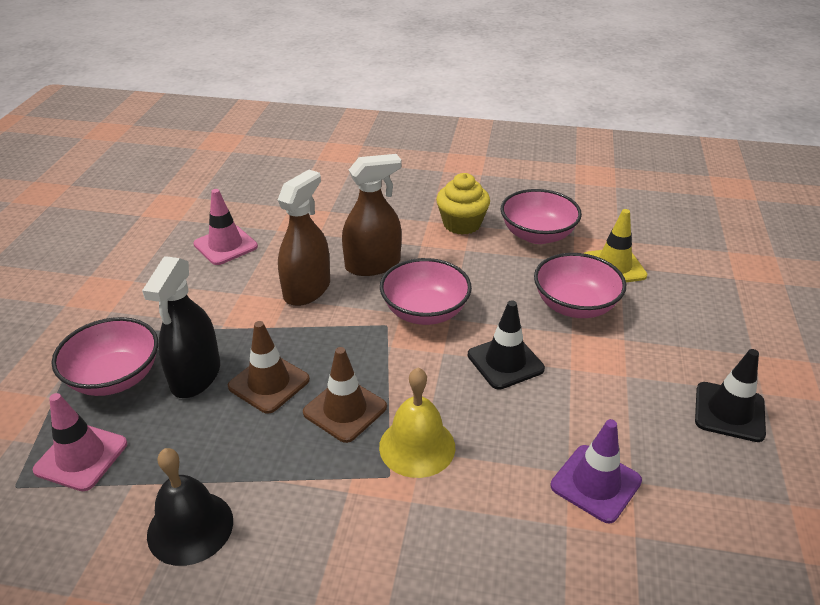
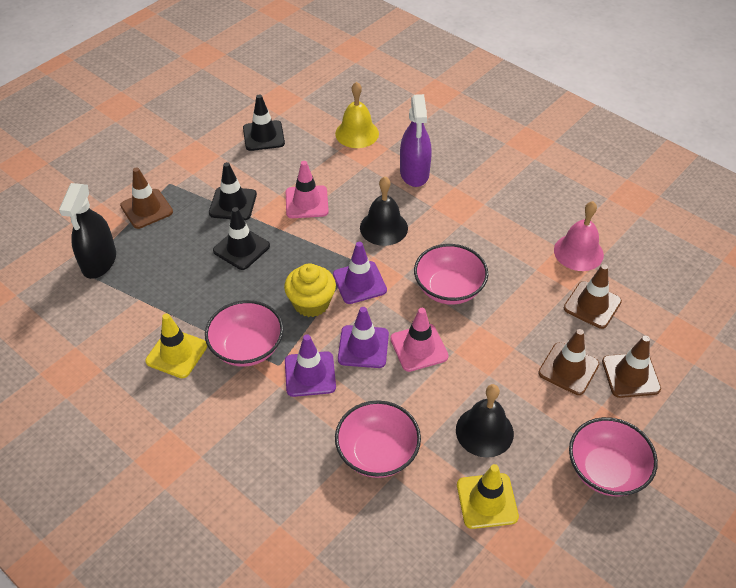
black bell: [147,448,233,566] = 1 -> [360,177,408,246] [456,384,514,458] = 2
black traffic cone: [468,300,545,390] [695,349,766,442] = 2 -> [209,162,257,220] [213,207,270,270] [243,94,285,151] = 3
brown spray bottle: [278,170,330,306] [342,154,401,276] = 2 -> none = 0
brown traffic cone: [228,321,310,414] [303,347,387,443] = 2 -> [120,167,173,229] [538,329,599,395] [564,264,622,329] [602,336,661,398] = 4
pink bell: none = 0 -> [554,201,604,271] = 1
purple spray bottle: none = 0 -> [400,94,432,187] = 1
purple traffic cone: [551,419,642,523] = 1 -> [285,334,336,397] [333,242,387,304] [338,307,389,368] = 3
yellow traffic cone: [583,209,648,282] = 1 -> [145,313,207,378] [457,464,519,529] = 2

